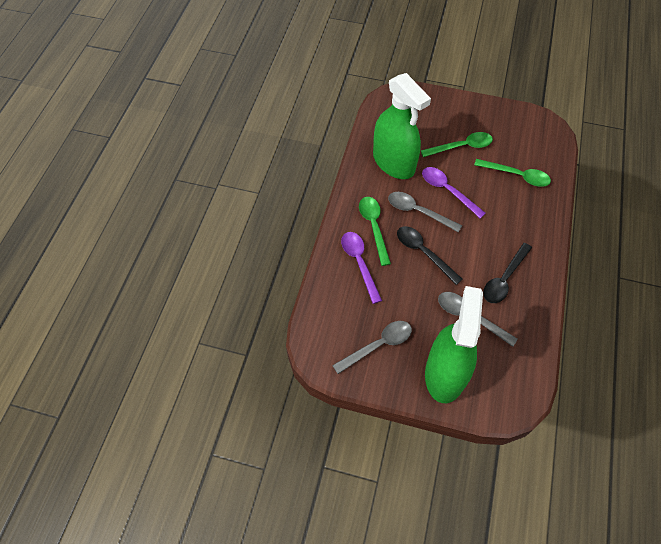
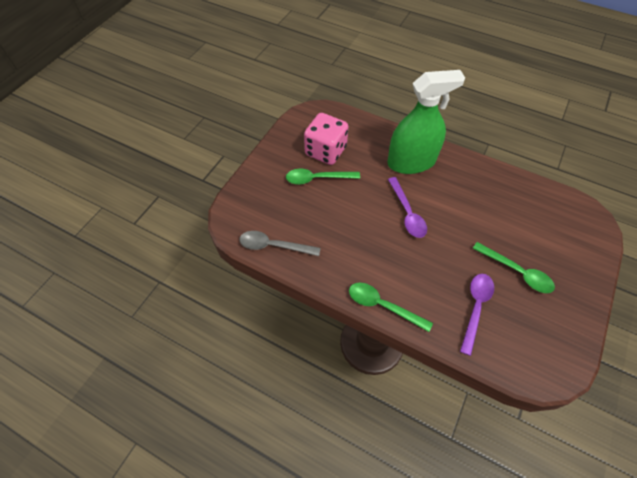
black spoon: [397,226,462,285] [483,243,532,303] = 2 -> none = 0
green spray bottle: [373,73,431,179] [425,286,483,403] = 2 -> [387,70,465,174] = 1
grey spoon: [332,321,412,374] [388,192,462,233] [438,292,518,347] = 3 -> [239,231,321,256] = 1
pink dice: none = 0 -> [304,113,348,165] = 1

